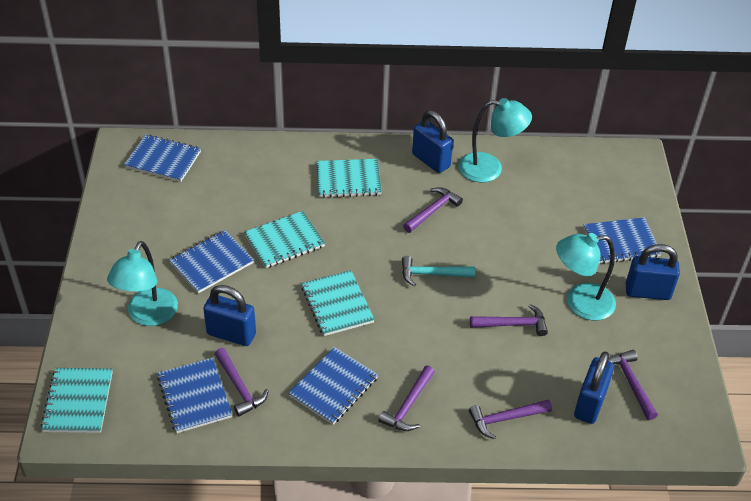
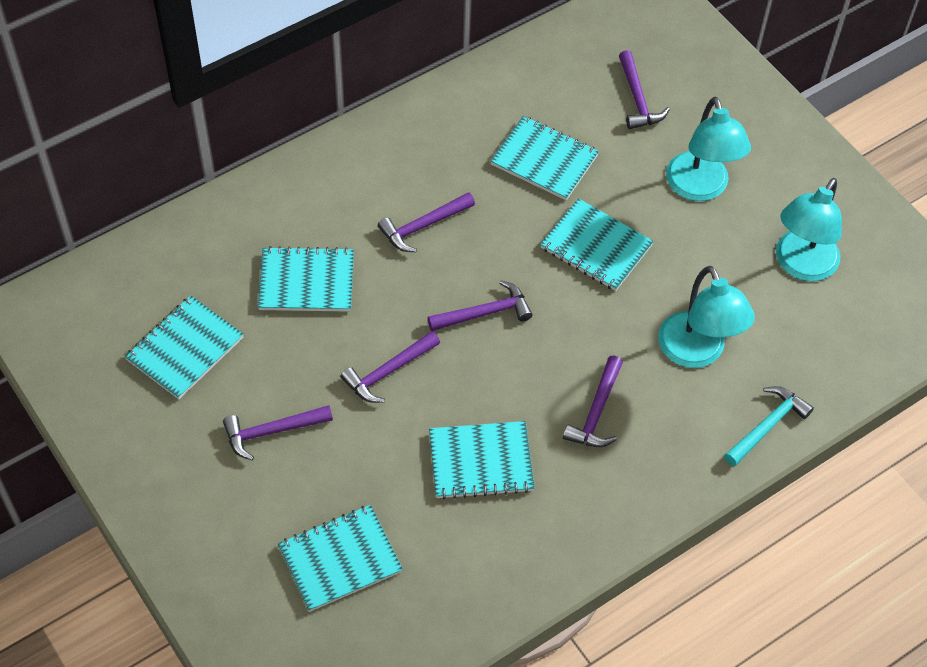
blue notebook: [124,134,201,182] [157,358,233,433] [169,230,254,293] [288,347,378,425] [583,217,662,264] = 5 -> none = 0
blue padlock: [203,285,256,346] [412,110,453,173] [574,351,614,424] [626,244,680,300] = 4 -> none = 0
turquoise notebook: [40,368,113,433] [244,211,325,268] [301,270,375,336] [316,159,382,198] = 4 -> [125,295,244,399] [258,246,354,312] [278,505,403,612] [429,421,535,500] [490,116,599,200] [540,198,654,291] = 6

